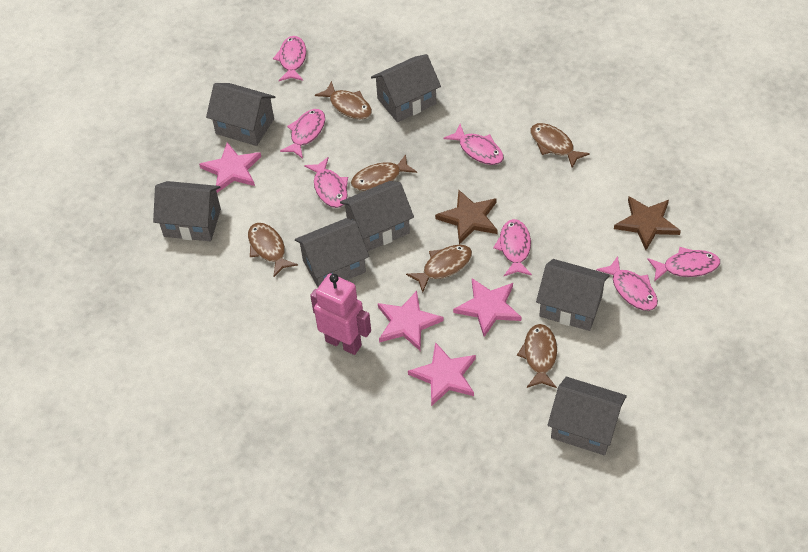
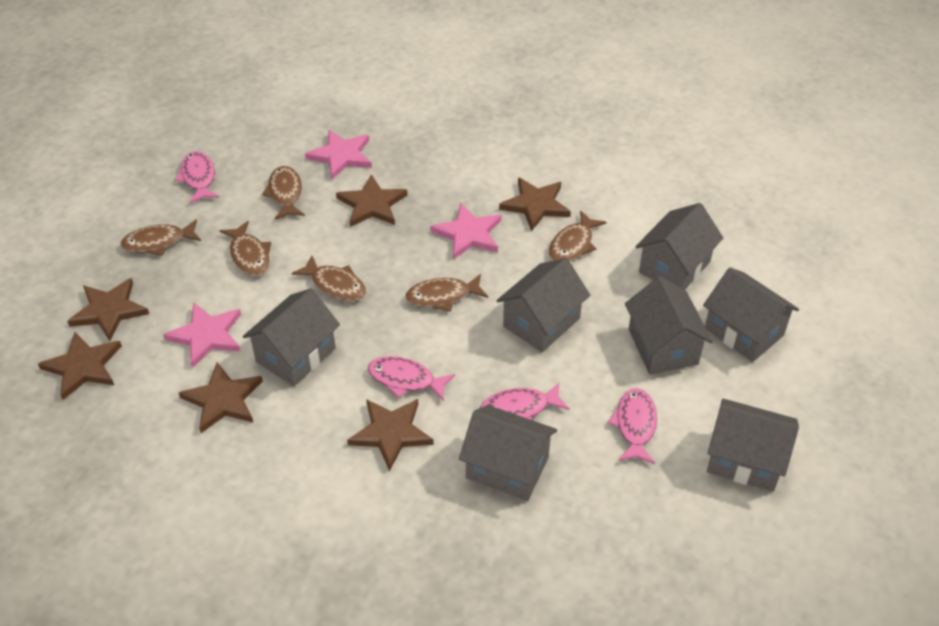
brown star: [435,190,498,244] [614,196,681,250] = 2 -> [38,332,122,400] [67,278,149,341] [179,362,263,433] [336,174,407,227] [347,399,434,471] [499,177,571,231] = 6
pink fish: [273,36,306,81] [280,109,325,159] [304,157,348,208] [443,124,504,165] [493,219,532,276] [596,256,658,311] [647,247,720,282] = 7 -> [175,151,219,203] [368,356,455,401] [480,382,570,420] [608,388,657,464] = 4
pink robot: [310,273,371,355] = 1 -> none = 0
pink star: [199,142,261,193] [378,291,444,351] [408,342,476,406] [453,278,522,337] = 4 -> [163,303,241,368] [305,130,372,179] [430,203,502,259] = 3

